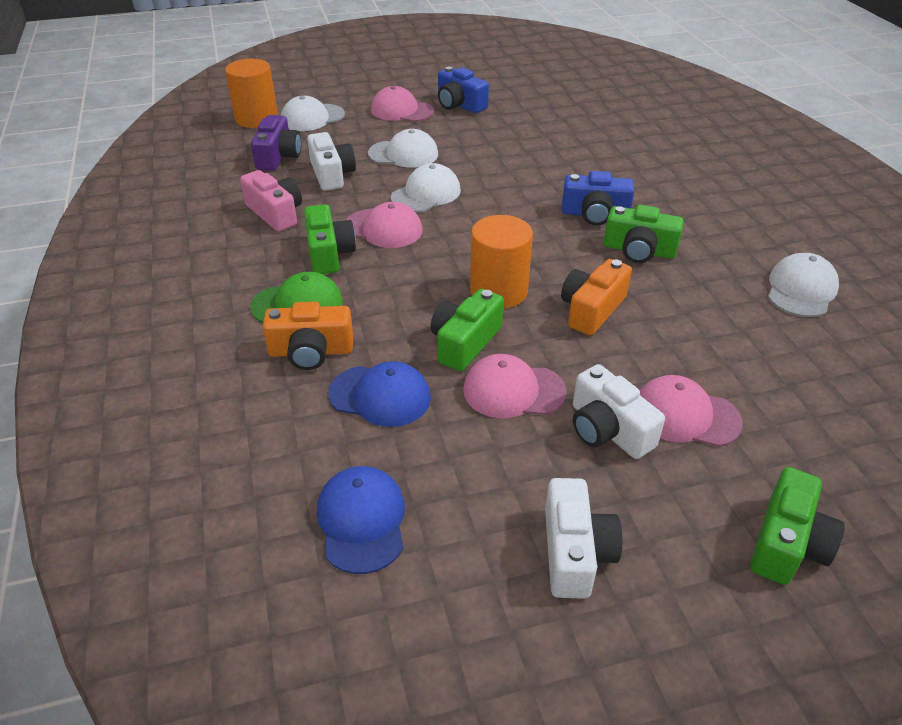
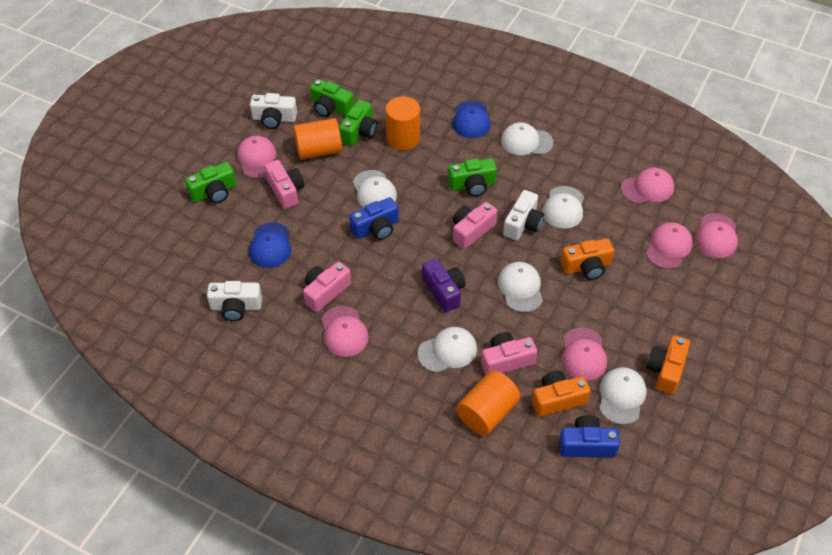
green cap: [250,272,343,323] = 1 -> none = 0
orange camera: [263,302,353,370] [561,259,632,335] = 2 -> [532,370,591,417] [561,238,614,280] [647,335,690,394] = 3
orange cylinder: [225,59,278,128] [470,215,533,308] = 2 -> [293,118,342,160] [385,97,420,150] [456,370,520,436] = 3
pink camera: [240,170,302,232] = 1 -> [264,160,304,209] [303,261,351,312] [453,202,497,249] [481,332,537,375] = 4
pink cap: [346,202,423,248] [371,86,434,122] [463,354,567,418] [640,375,743,447] = 4 -> [237,135,276,179] [321,306,369,357] [561,328,607,381] [621,168,674,204] [646,222,693,269] [695,213,738,258] = 6
white cap: [281,96,345,131] [368,129,438,168] [391,163,461,212] [768,253,839,317] = 4 -> [353,170,397,208] [418,327,477,373] [498,262,543,312] [501,122,553,155] [542,186,584,229] [599,367,646,425] = 6

